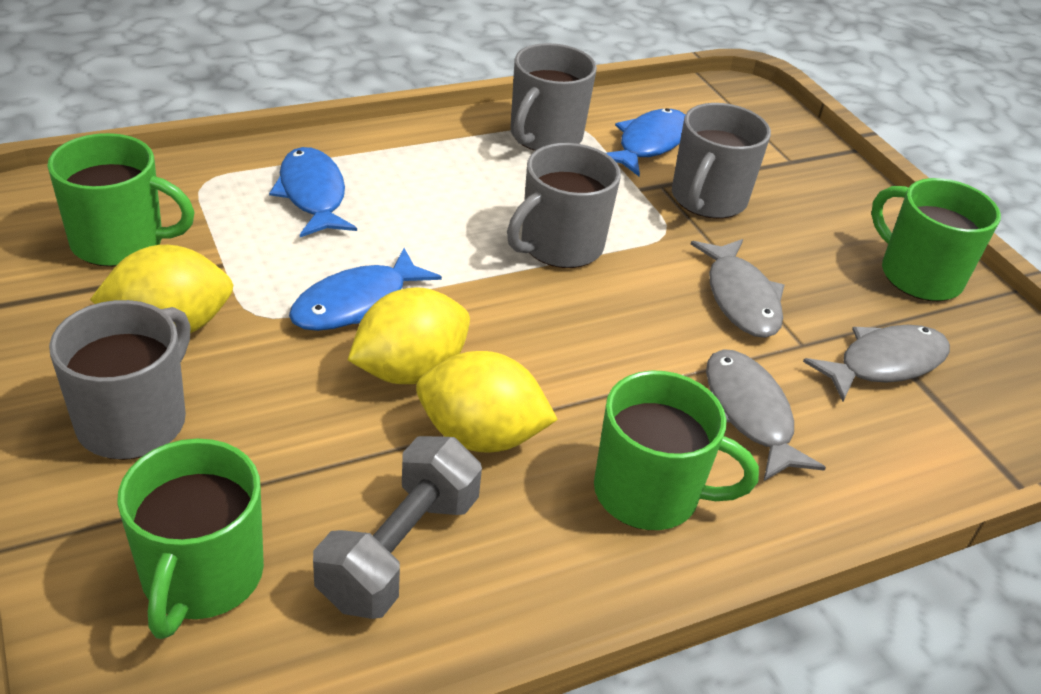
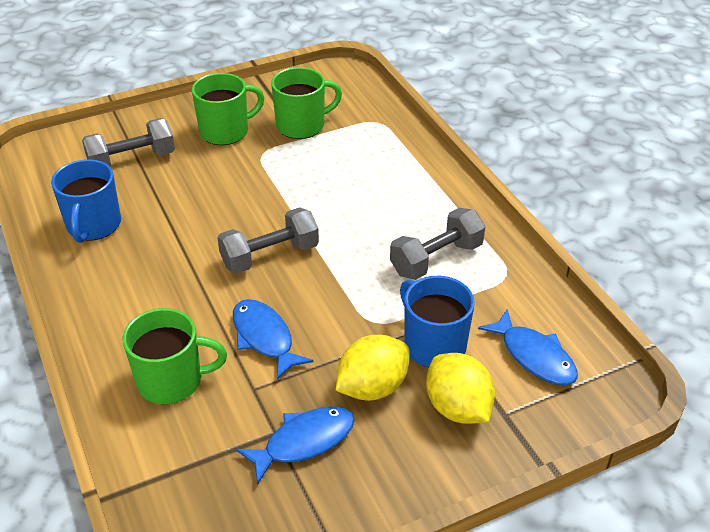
blue mug: none = 0 -> [51,159,121,243] [400,276,475,367] = 2
green mug: [47,133,195,267] [117,439,264,639] [594,370,759,530] [871,178,1001,301] = 4 -> [123,308,227,404] [192,73,264,145] [271,67,342,139] = 3
grey dumbbell: [313,436,482,619] = 1 -> [82,118,175,166] [218,207,319,274] [390,208,485,280] = 3
grey fish: [691,239,784,338] [706,349,826,481] [803,325,950,401] = 3 -> none = 0
grey mug: [49,300,191,460] [507,143,621,268] [511,43,597,151] [672,103,771,219] = 4 -> none = 0
yellow lemon: [90,245,233,333] [348,287,470,384] [416,351,558,453] = 3 -> [335,335,410,401] [426,353,495,424] = 2

